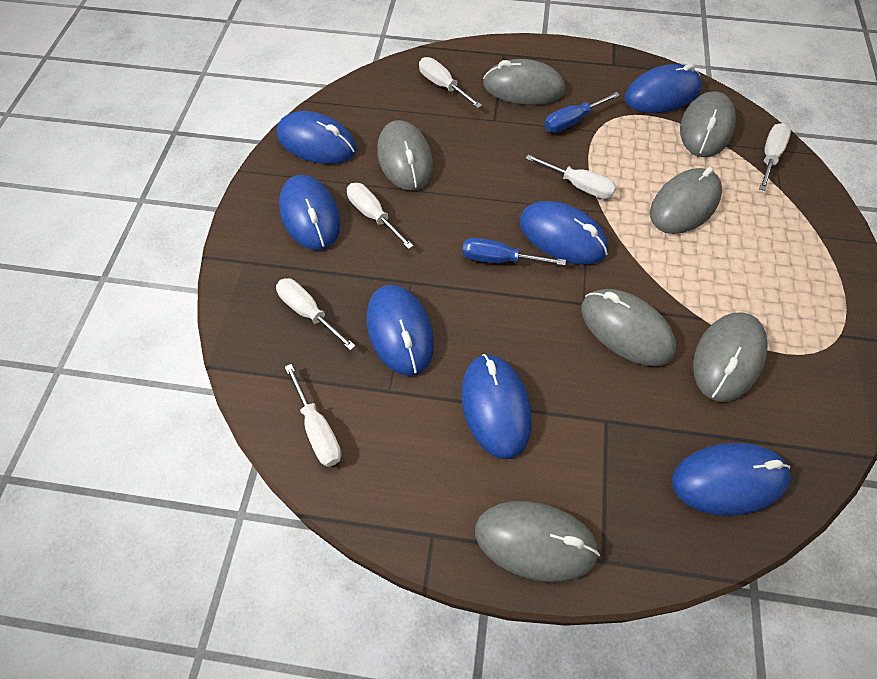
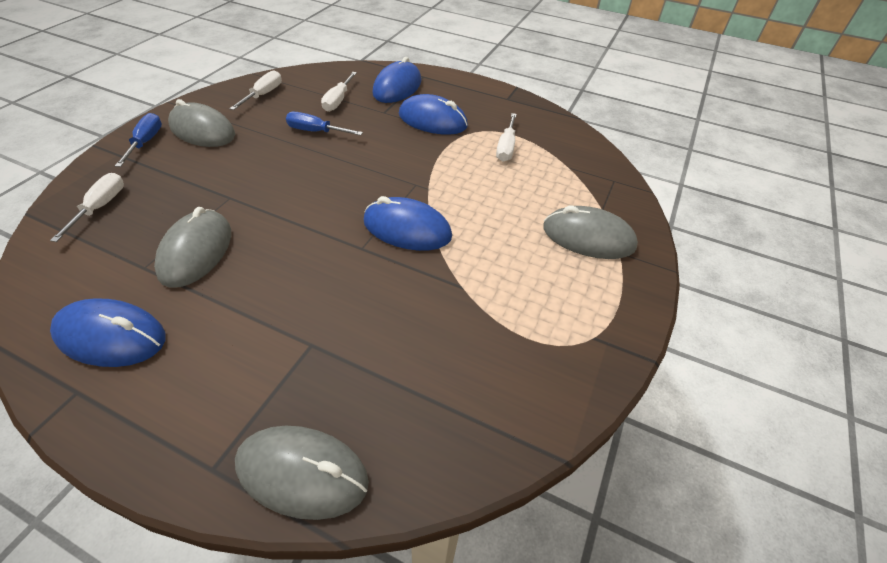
blue mouse: [277,111,357,164] [279,175,341,250] [367,285,434,376] [461,354,532,459] [519,201,608,265] [625,64,702,113] [672,443,791,516] = 7 -> [50,298,165,367] [363,196,452,251] [372,57,421,103] [399,94,468,135] = 4
grey mouse: [377,120,433,191] [475,501,600,582] [483,59,565,105] [581,289,676,366] [650,167,722,234] [680,91,736,157] [693,312,768,402] = 7 -> [154,207,231,287] [168,99,235,147] [235,426,369,520] [543,206,638,259] = 4
white screwdriver: [276,278,356,351] [285,364,341,467] [347,183,414,249] [419,57,482,108] [525,154,617,199] [759,123,791,191] = 6 -> [50,173,124,242] [229,70,282,110] [321,72,357,112] [496,113,517,162] = 4

